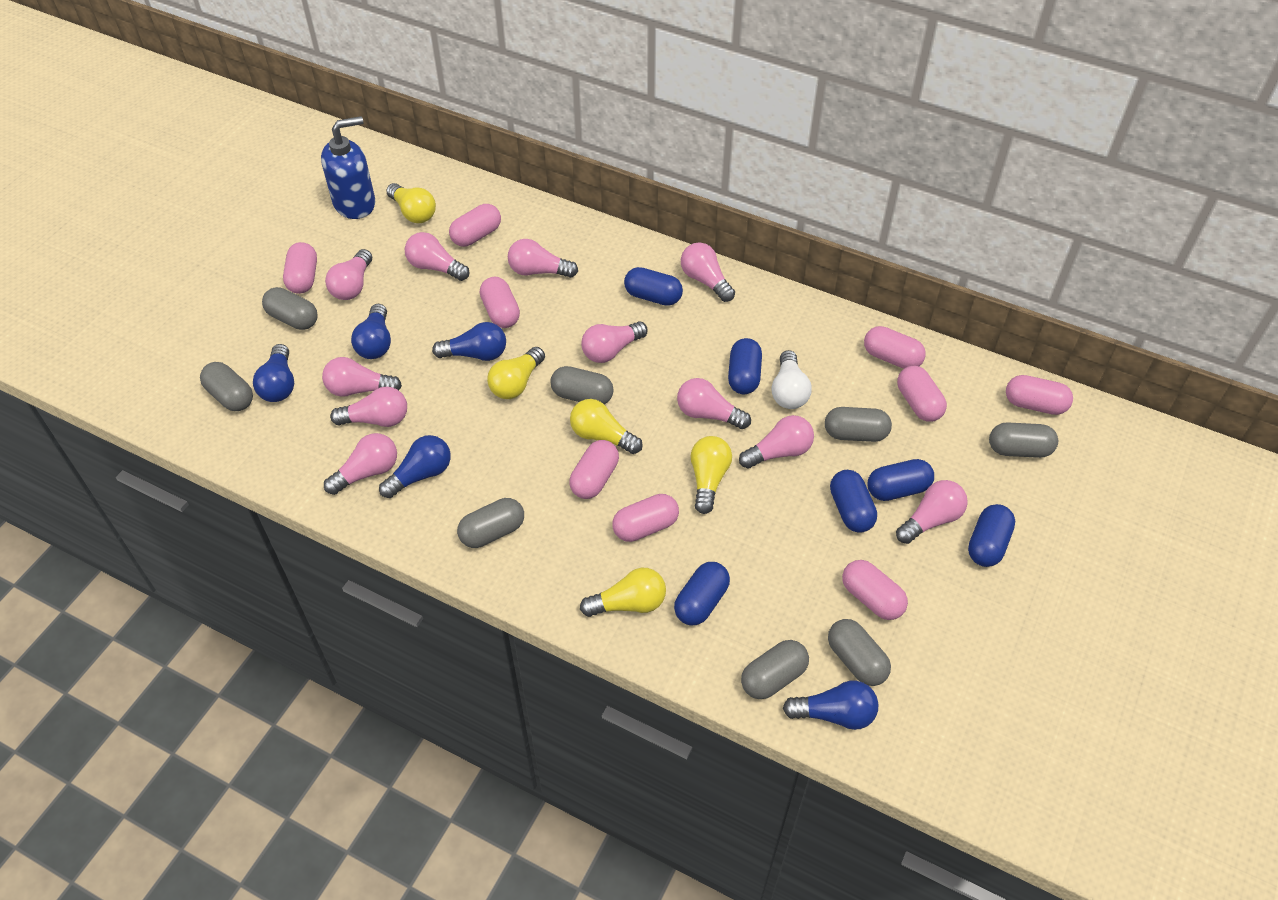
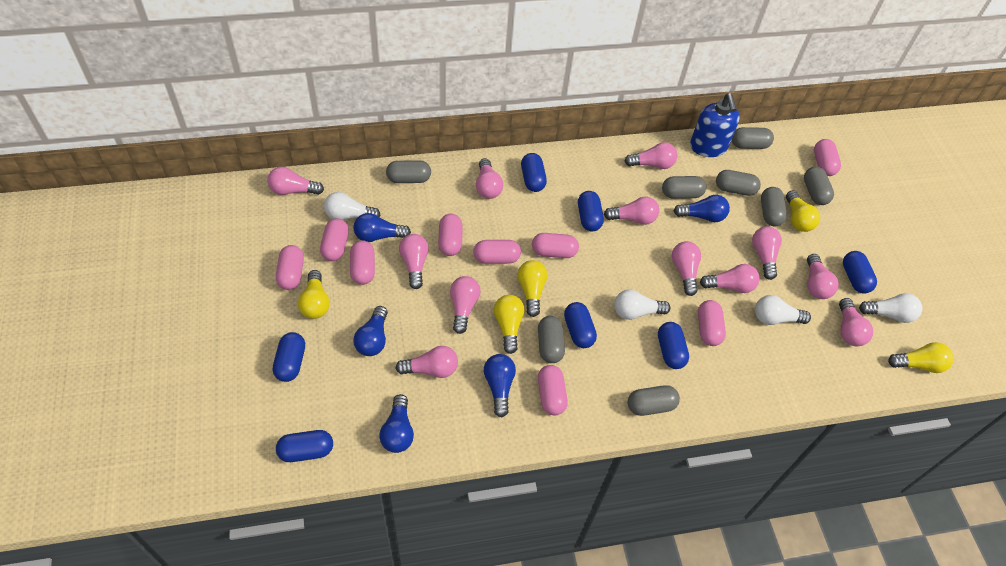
blue capsule: [624,267,683,306] [674,562,730,625] [728,338,762,394] [830,470,877,533] [867,459,934,501] [968,504,1015,567] = 6 -> [273,332,305,382] [276,430,333,462] [521,153,547,192] [564,302,597,348] [578,191,604,232] [658,322,689,369] [843,251,877,294] = 7
pink light bulb: [322,357,402,397] [324,433,397,495] [325,249,372,300] [330,386,407,427] [405,232,469,281] [508,239,578,278] [581,321,648,363] [677,378,751,429] [681,242,735,302] [739,415,814,469] [896,480,968,544] = 11 -> [267,167,324,195] [396,346,458,378] [399,234,429,289] [450,276,481,334] [476,158,503,199] [604,197,659,225] [624,142,677,169] [672,241,701,296] [700,264,759,293] [752,226,782,280] [807,254,839,299] [839,298,873,346] = 12
white light bulb: [771,350,812,409] = 1 -> [324,192,381,220] [614,290,670,320] [755,295,811,325] [859,293,922,323] = 4

